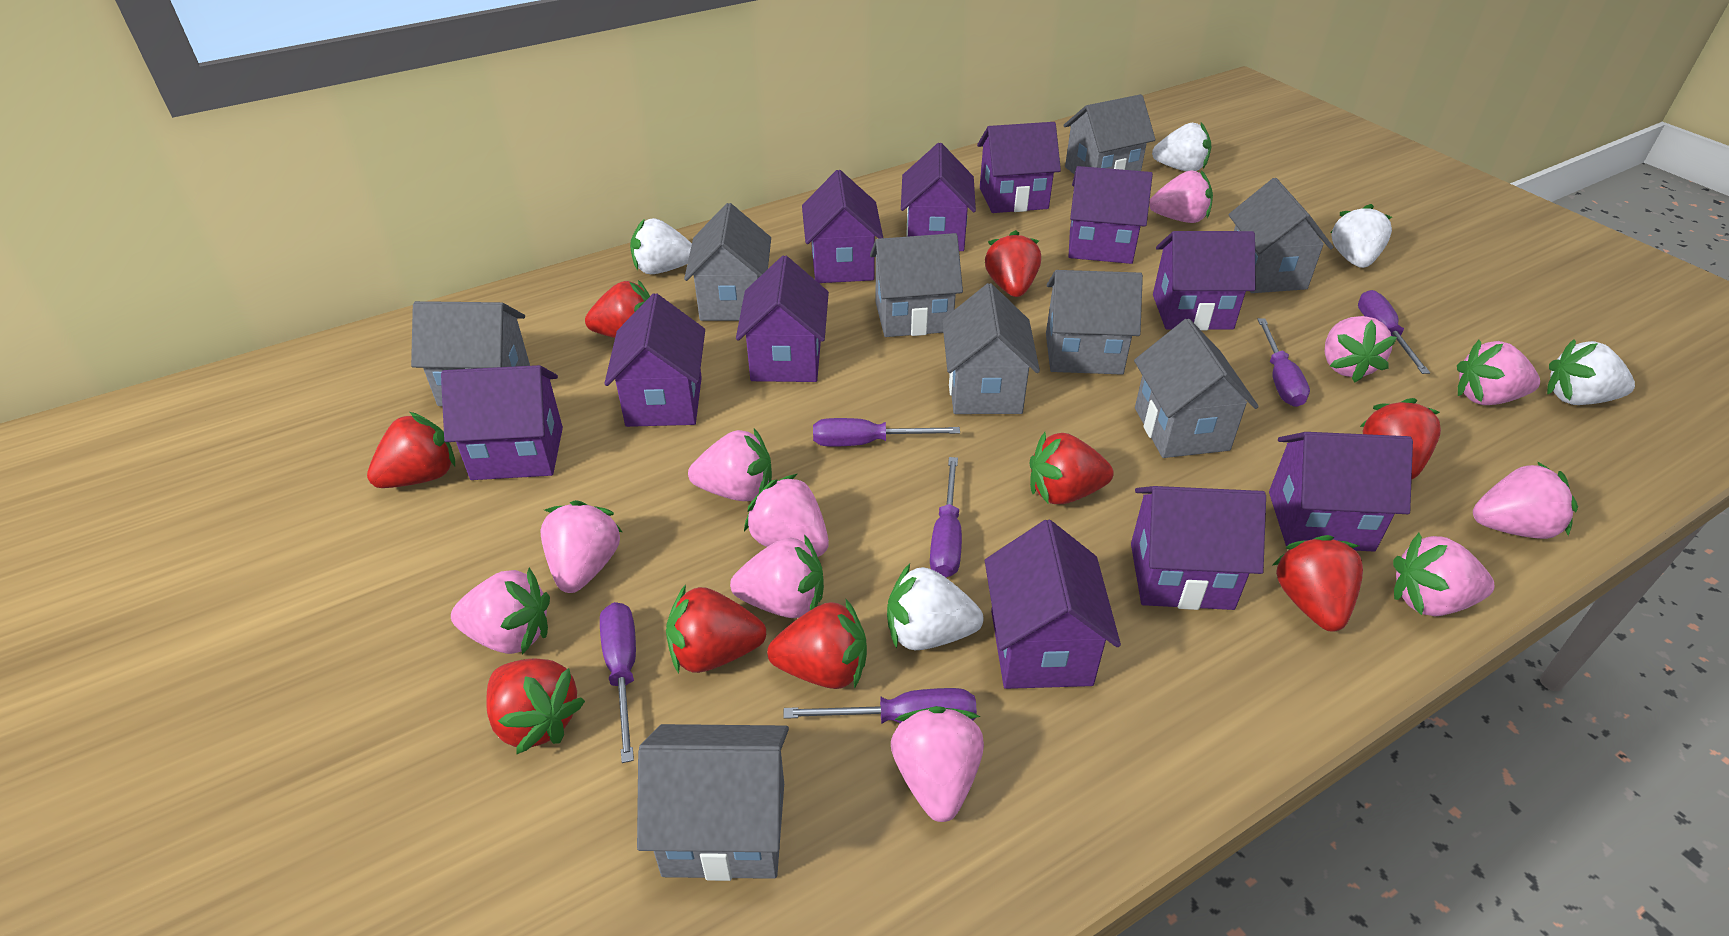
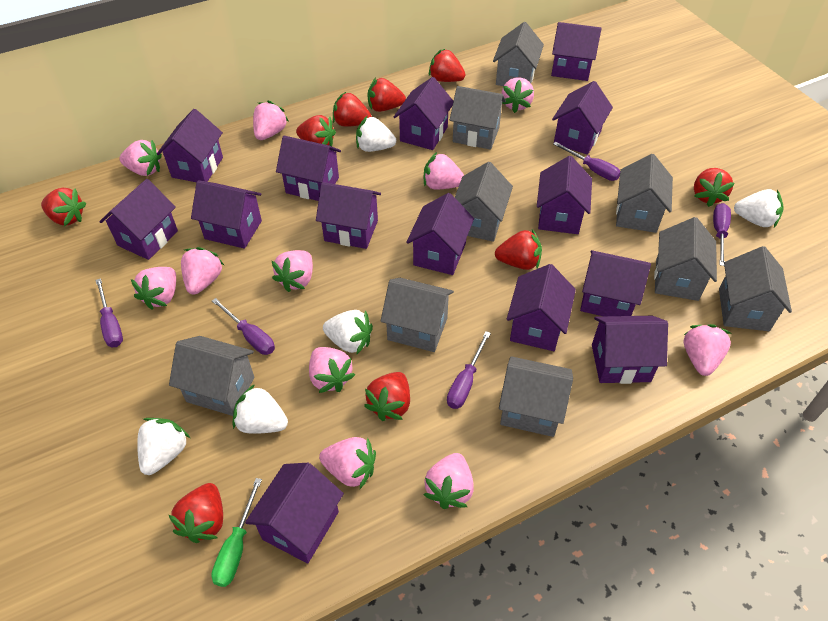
green screwdriver: none = 0 -> [211,478,262,587] = 1
purple house: [441,365,563,480] [604,293,705,427] [736,255,829,382] [802,170,883,283] [901,143,976,251] [977,122,1061,213] [985,520,1121,689] [1068,166,1153,264] [1131,486,1266,610] [1153,231,1255,330] [1269,432,1413,552] = 11 -> [99,179,178,260] [157,109,223,182] [191,180,262,249] [245,463,344,564] [276,136,341,201] [316,182,381,249] [394,77,453,150] [406,193,474,275] [507,264,576,351] [537,156,592,234] [551,22,602,81] [552,81,613,155] [580,250,651,316] [592,316,668,384] = 14
purple screwdriver: [600,602,636,763] [783,688,977,724] [813,418,960,447] [930,457,962,577] [1257,318,1310,407] [1358,290,1430,374] = 6 -> [96,278,123,347] [212,298,275,355] [447,331,491,409] [553,142,620,181] [713,203,731,266] = 5

